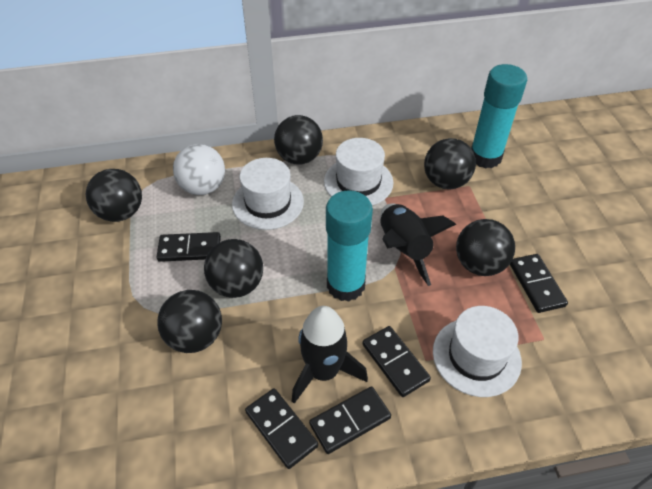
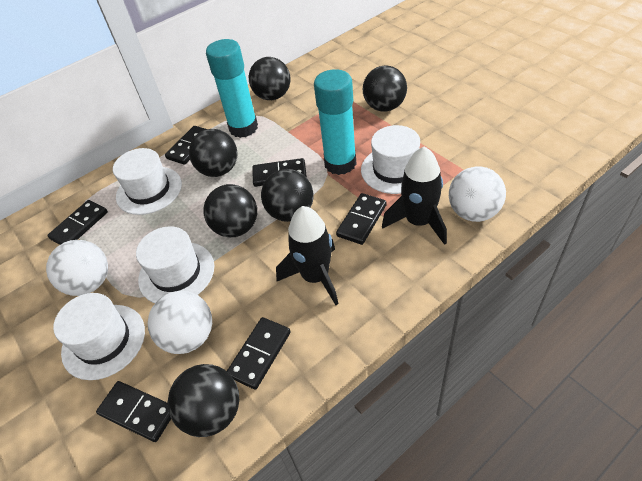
black domino: [157,232,221,262] [245,388,318,469] [309,386,391,454] [362,326,431,397] [510,254,568,313] = 5 -> [47,200,108,245] [96,381,171,442] [165,126,206,165] [227,317,291,390] [252,158,307,187] [336,193,387,245] = 6
white ball: [173,144,225,195] = 1 -> [46,240,108,296] [148,291,212,354] [449,167,506,222] = 3
white hat: [232,158,304,230] [324,138,394,206] [433,306,522,397] = 3 -> [53,293,145,380] [113,148,182,215] [136,226,214,303] [361,125,420,194] = 4

